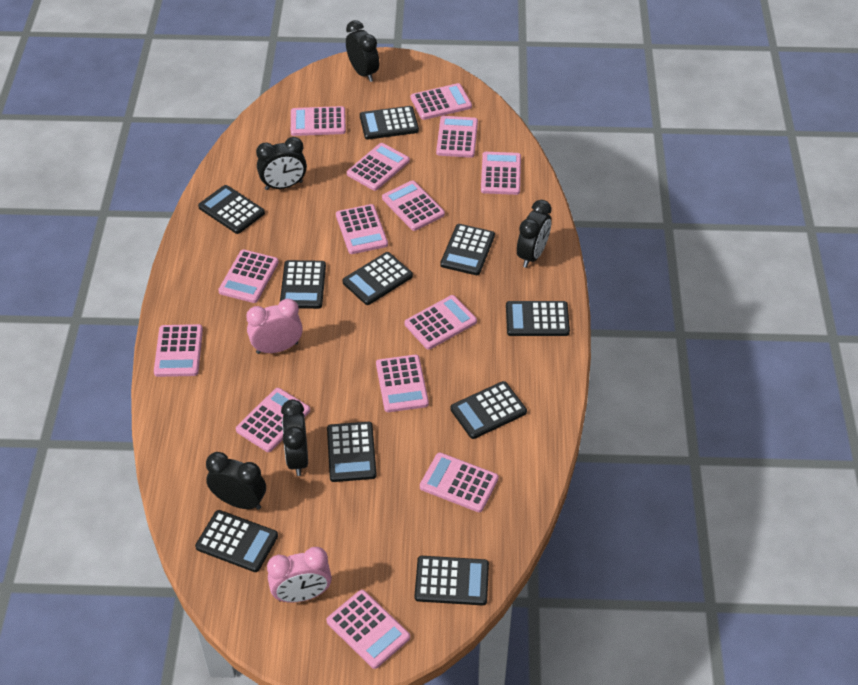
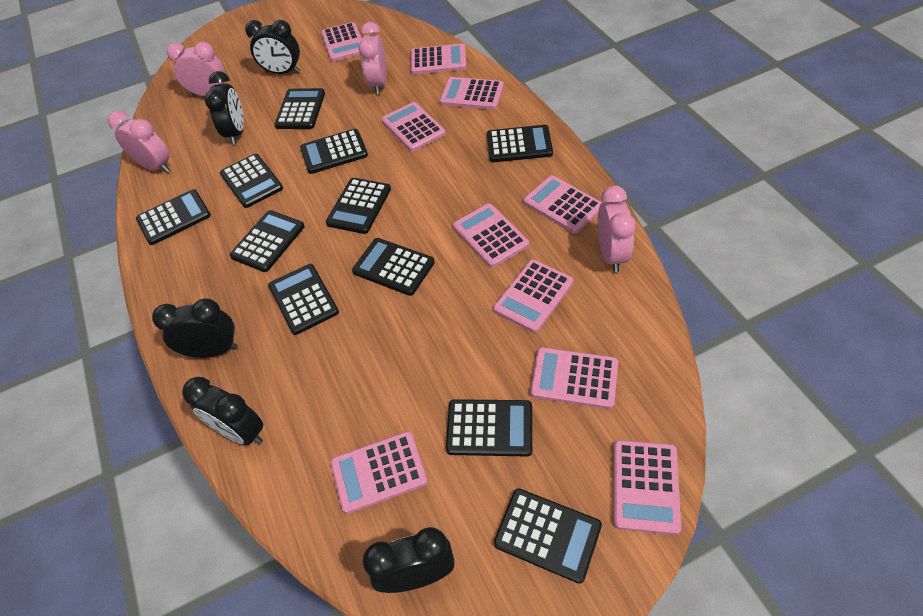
black calculator: [195,510,278,572] [198,185,265,234] [280,260,326,309] [327,422,377,482] [342,252,413,305] [360,106,419,140] [415,556,489,605] [440,224,495,275] [450,381,527,439] [506,301,570,336] = 10 -> [136,189,211,245] [220,154,283,208] [230,210,305,272] [268,264,339,335] [274,88,325,129] [300,129,368,174] [326,178,391,234] [352,238,435,296] [446,399,532,456] [487,125,553,162] [494,488,602,584] = 11
pink calculator: [154,324,203,377] [218,250,279,303] [236,388,310,452] [291,106,346,136] [326,590,410,669] [336,204,388,254] [347,143,410,191] [376,355,429,412] [382,180,445,231] [404,295,477,350] [411,83,472,120] [420,452,499,512] [436,116,478,158] [481,152,521,195] = 14 -> [321,22,362,62] [330,431,428,514] [382,102,446,152] [411,44,467,74] [440,77,504,110] [453,204,529,268] [493,260,573,333] [524,175,602,234] [530,347,618,409] [614,440,681,535] = 10
pink clock: [246,299,303,354] [267,547,332,603] = 2 -> [108,111,170,173] [167,42,226,96] [359,22,387,94] [598,186,636,272] = 4

